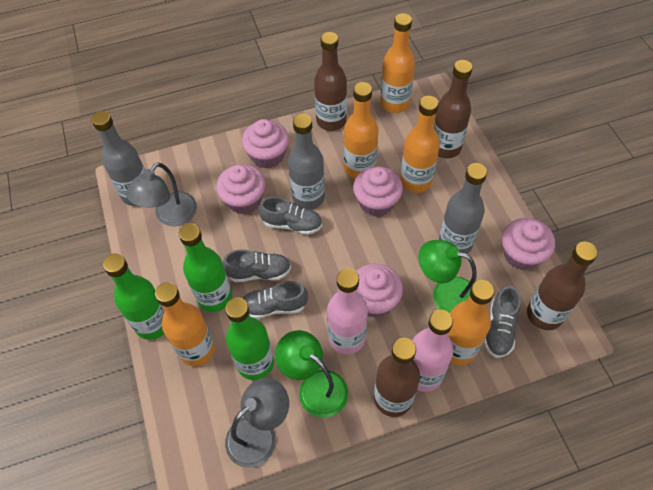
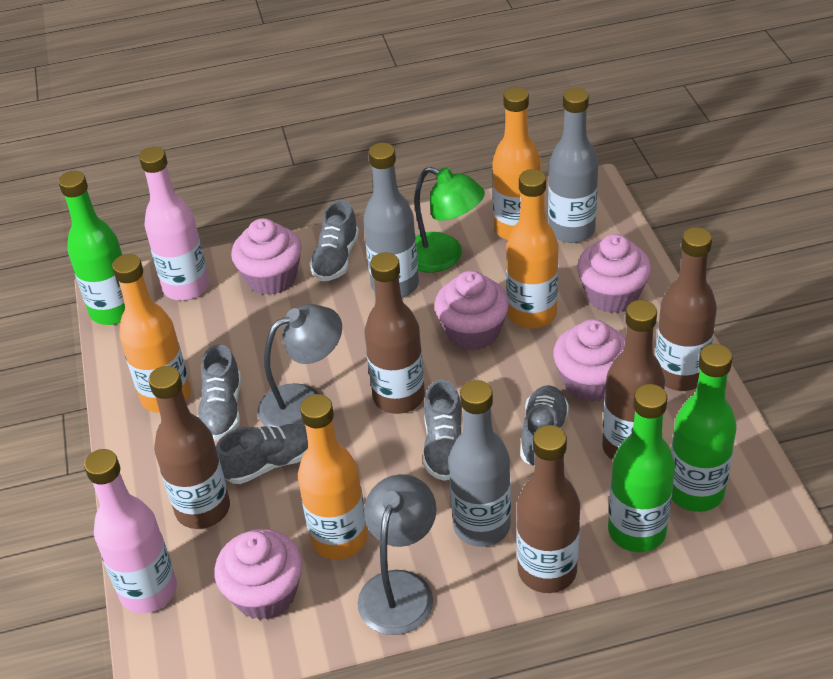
brown bottle: [314,32,347,131] [374,338,420,417] [434,60,473,158] [527,242,598,330] = 4 -> [149,366,230,529] [365,252,425,414] [517,425,580,593] [602,300,665,460] [655,227,717,391] = 5
green lamp: [275,330,348,418] [419,240,477,313] = 2 -> [414,167,485,273] = 1
grey shoe: [223,249,291,282] [242,281,308,319] [259,197,322,235] [484,286,521,358] = 4 -> [197,344,241,441] [216,424,308,484] [309,200,359,281] [423,379,463,481] [520,385,569,467] = 5
orange bottle: [155,282,215,366] [344,82,379,179] [380,13,415,113] [400,96,440,193] [447,280,494,365] = 5 -> [112,254,191,413] [298,394,368,560] [492,87,541,240] [506,169,558,328] = 4

